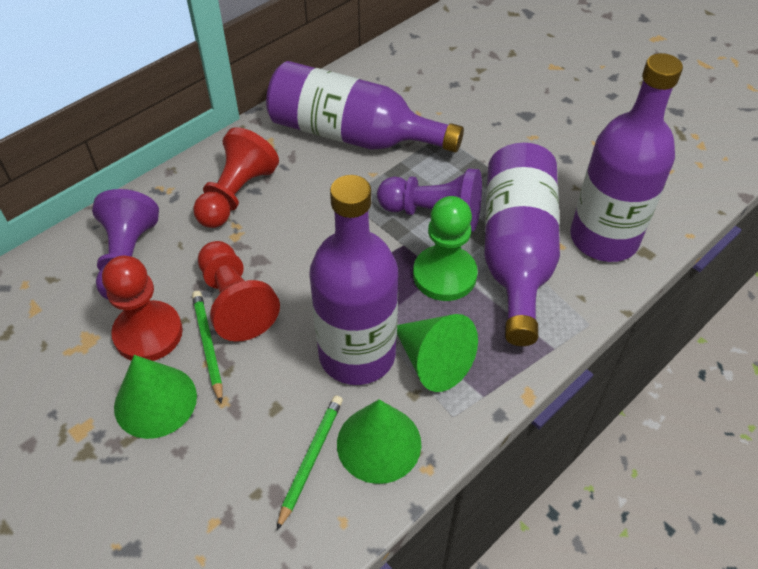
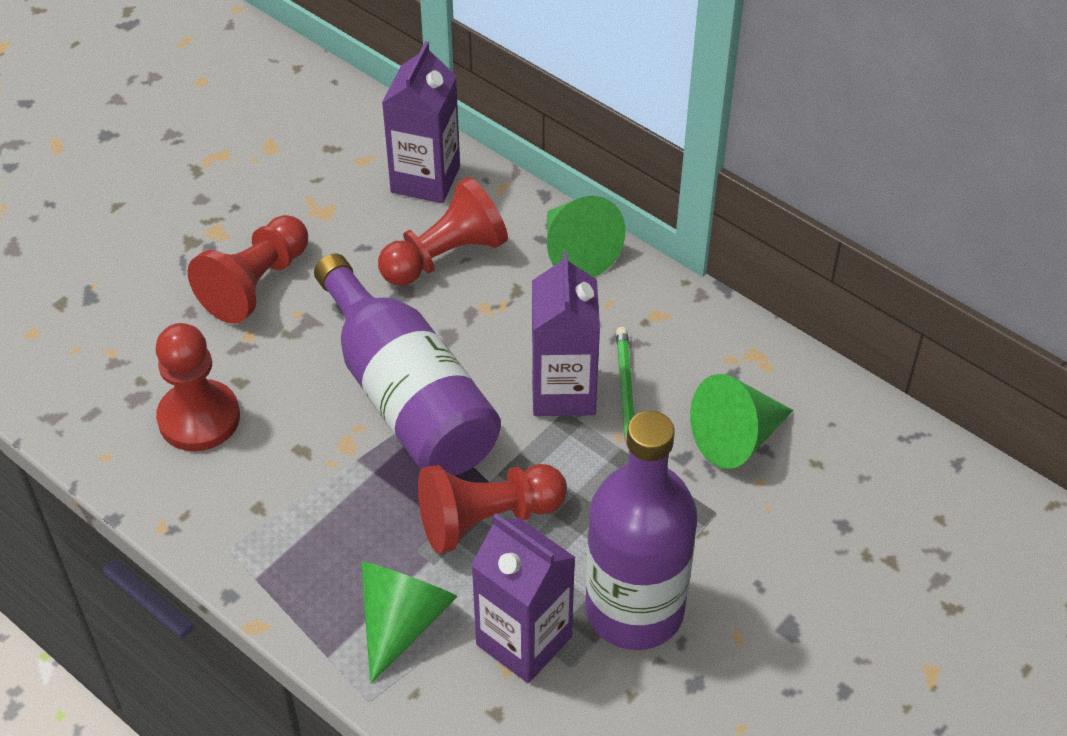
green pawn: [413,196,478,301] = 1 -> none = 0
green pencil: [192,291,223,404] [277,395,343,530] = 2 -> [616,327,634,451] = 1
purple bottle: [266,61,464,153] [309,175,398,385] [484,143,560,346] [570,53,683,262] = 4 -> [314,254,501,476] [585,411,697,650] = 2
purple carton: none = 0 -> [382,41,460,203] [471,514,576,683] [532,252,600,416] = 3
purple pawn: [92,189,159,300] [377,169,482,232] = 2 -> none = 0
red pawn: [102,256,183,361] [193,127,279,228] [198,241,280,342] = 3 -> [156,323,240,451] [188,215,308,324] [378,177,508,286] [418,464,567,553] = 4

